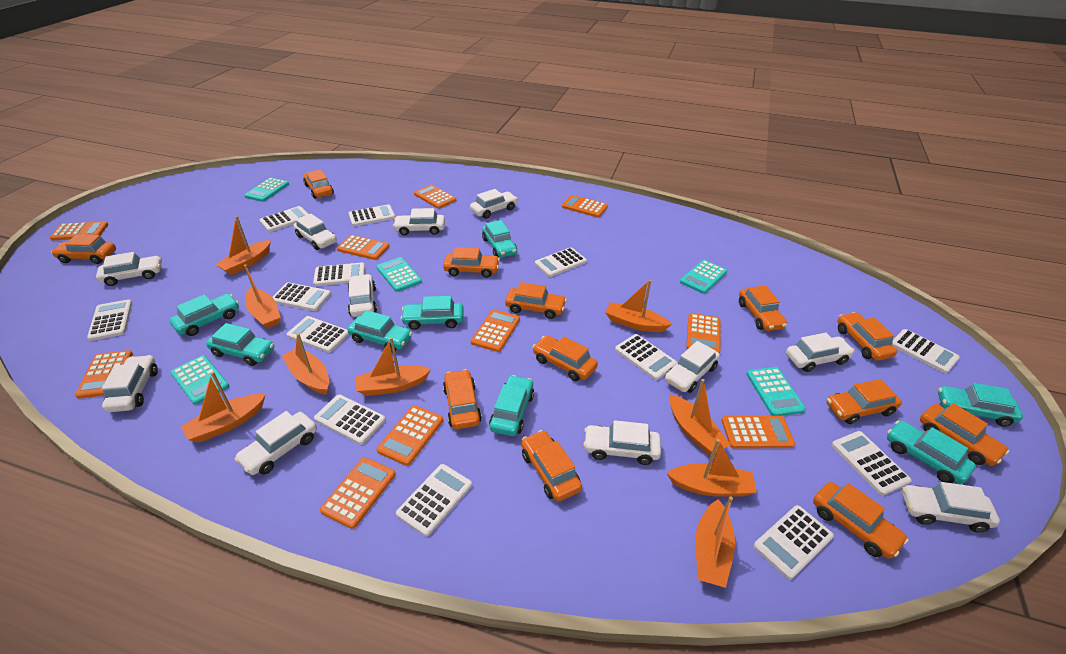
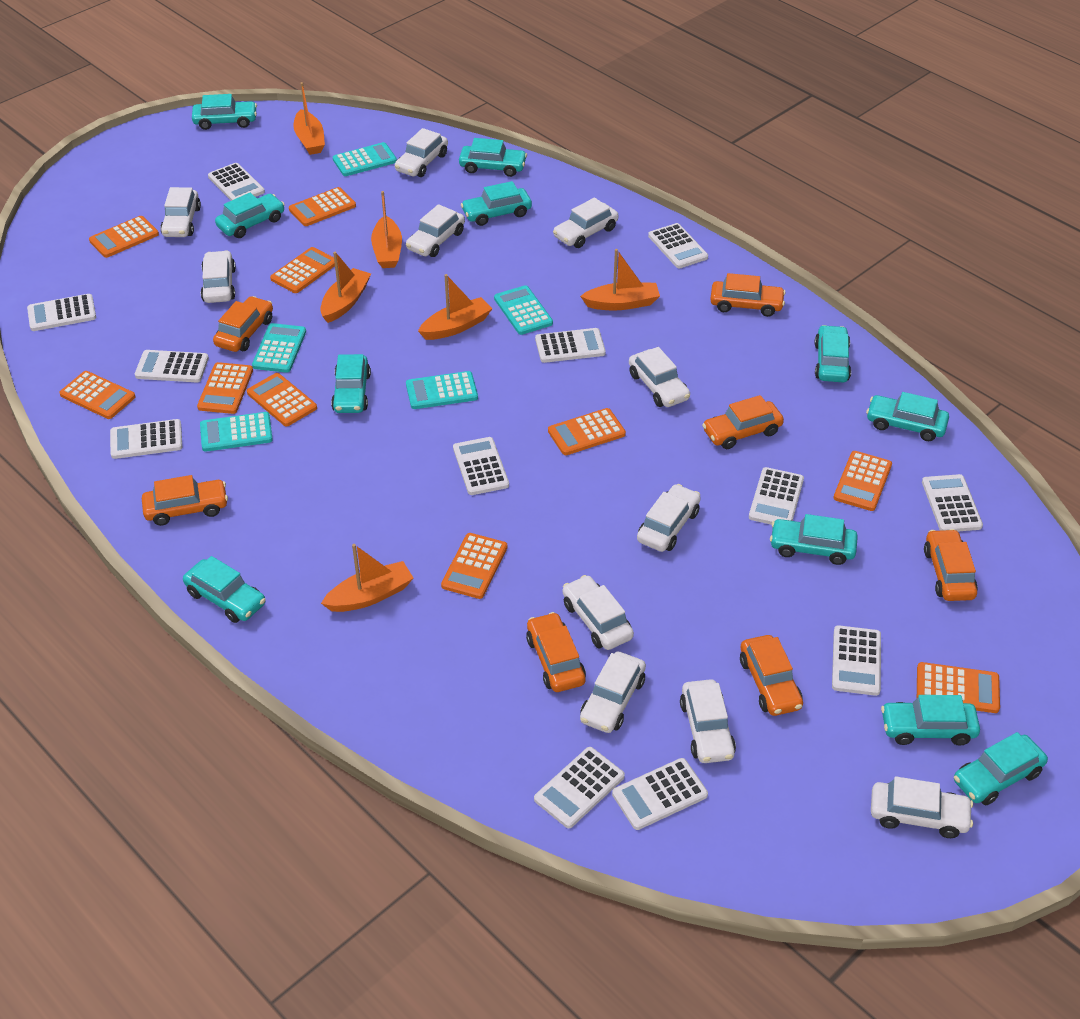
orange boat: [181,372,266,442] [215,216,271,275] [244,264,281,329] [282,333,329,395] [355,337,431,396] [605,280,672,332] [667,439,757,497] [669,379,731,455] [695,496,735,588] = 9 -> [293,82,325,155] [320,252,371,323] [321,544,413,612] [371,191,402,268] [418,274,492,340] [580,249,660,311] = 6
orange car: [51,235,116,264] [303,170,334,199] [443,247,500,278] [443,369,482,429] [505,282,567,319] [521,430,582,502] [532,336,598,381] [739,285,787,331] [813,482,908,559] [826,379,902,424] [837,312,897,361] [920,403,1009,466] = 12 -> [142,475,228,526] [213,296,273,352] [526,612,586,692] [702,395,784,449] [710,273,786,317] [740,635,803,716] [924,529,978,601] = 7
turquoise car: [170,294,239,336] [206,323,274,366] [347,310,412,353] [401,296,464,330] [482,220,517,257] [489,375,534,436] [887,420,976,484] [938,383,1023,427] = 8 -> [183,556,266,623] [192,94,257,130] [215,193,285,238] [331,354,371,413] [459,138,527,177] [461,181,532,226] [770,514,858,565] [814,325,851,382] [866,392,949,441] [881,695,980,746] [954,732,1048,805] = 11
white calculator: [87,300,132,341] [260,206,308,232] [272,282,331,311] [287,316,349,353] [313,262,365,286] [314,394,386,445] [348,204,395,226] [396,464,472,537] [535,247,587,277] [615,334,678,380] [753,505,834,580] [832,431,912,496] [892,329,960,374] = 13 -> [27,294,96,331] [110,419,182,459] [135,350,209,382] [208,163,265,201] [453,437,509,495] [534,747,625,828] [535,328,606,363] [612,758,708,830] [648,223,708,269] [749,467,804,525] [832,625,881,696] [922,474,983,531] = 12

